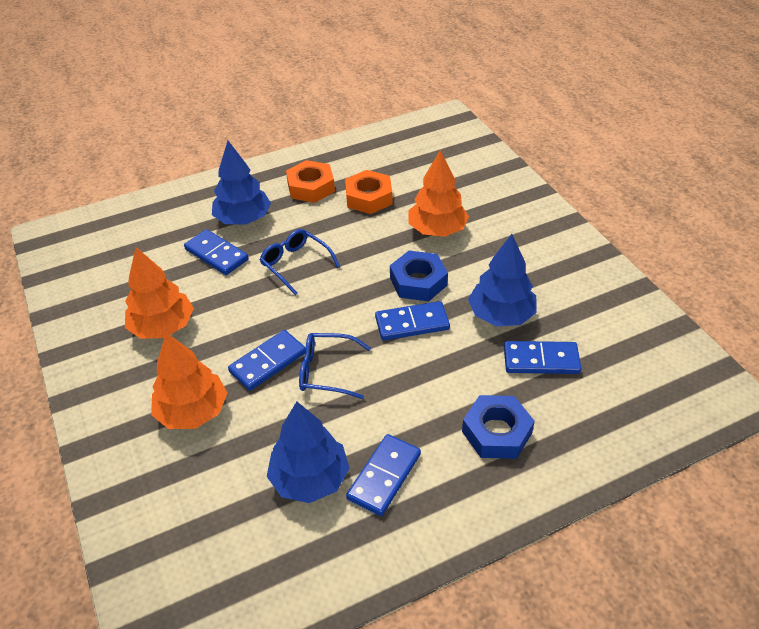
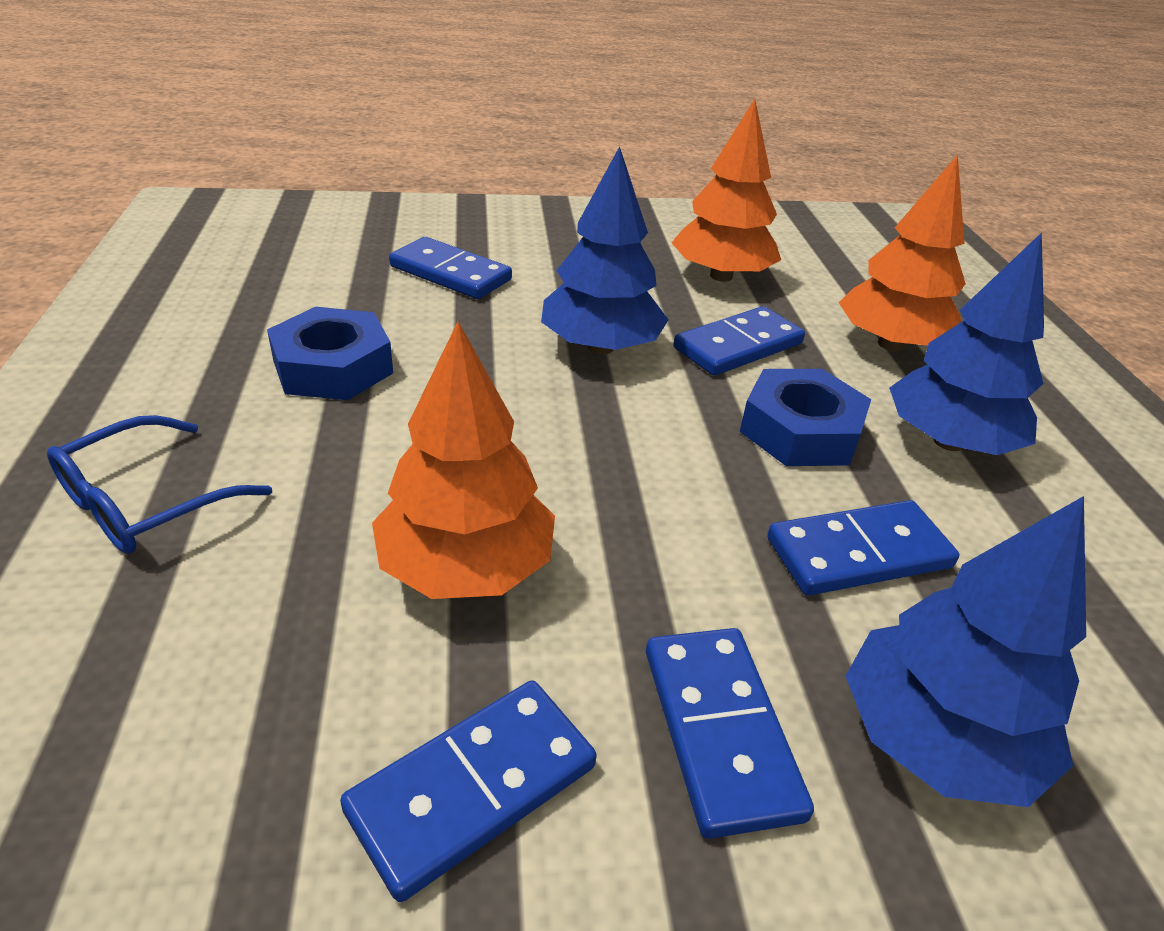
blue glasses: [260,229,340,295] [299,333,371,399] = 2 -> [47,415,272,554] = 1
orange nut: [286,160,335,203] [345,170,393,214] = 2 -> none = 0

